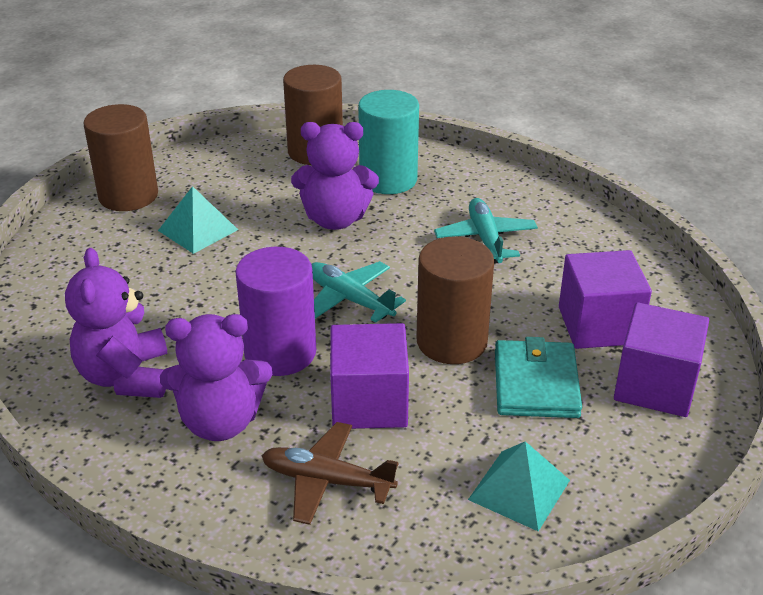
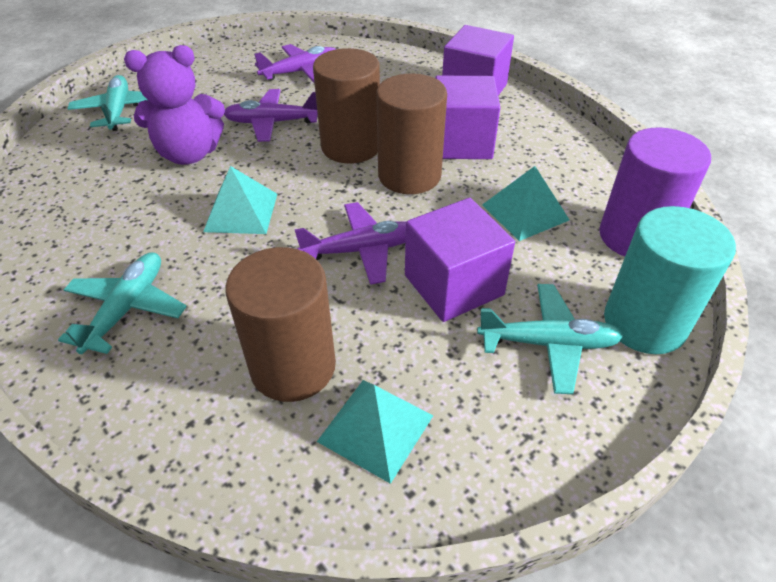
brown plane: [262,422,399,525] = 1 -> none = 0
purple plane: none = 0 -> [224,89,318,142] [254,44,336,84] [294,202,406,285] = 3
purple teddy bear: [65,248,167,398] [160,314,272,441] [291,122,379,230] = 3 -> [124,45,225,165] = 1
turquoise plane: [311,261,406,323] [434,198,538,264] = 2 -> [58,252,187,354] [67,75,148,131] [477,284,623,394] = 3
turquoise pyramid: [158,186,238,254] [468,441,570,532] = 2 -> [203,166,277,234] [317,380,433,484] [482,166,569,241] = 3
turquoise wallet: [495,337,582,418] = 1 -> none = 0

